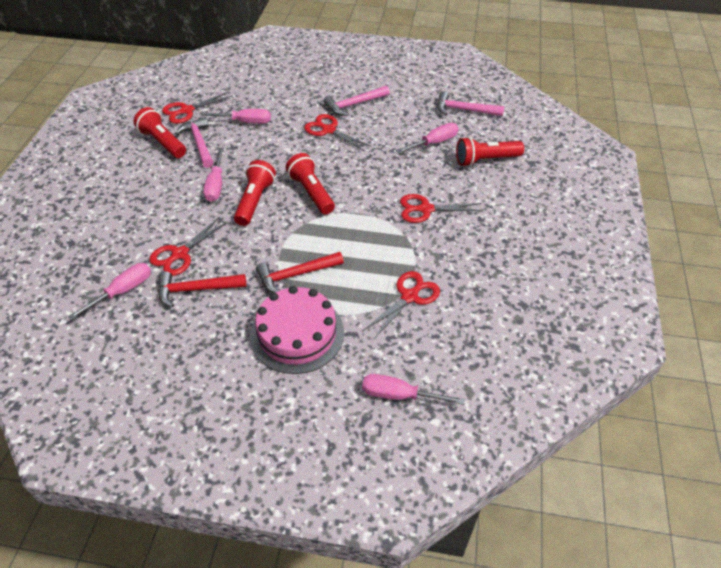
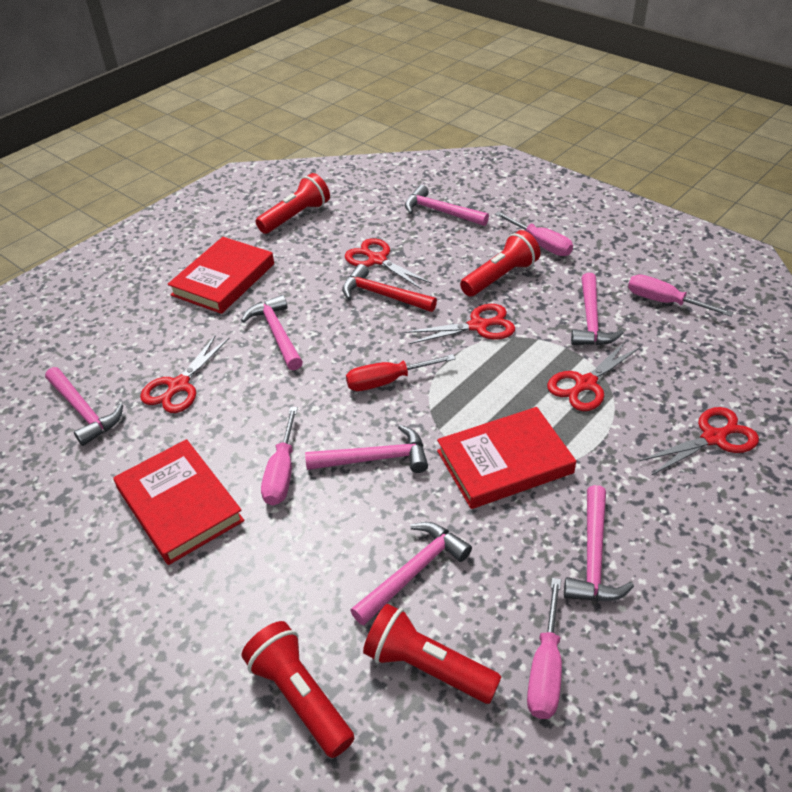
pink cake: [250,286,344,374] = 1 -> none = 0
pink hammer: [175,117,213,168] [323,85,390,116] [437,91,505,116] = 3 -> [45,367,123,446] [241,295,303,370] [305,425,428,473] [350,522,472,626] [405,185,489,226] [564,485,634,601] [571,273,624,345] = 7
pink screwdriver: [68,263,151,320] [200,109,271,124] [203,148,224,202] [362,374,465,405] [396,123,458,154] = 5 -> [261,407,298,505] [495,212,573,256] [527,578,562,719] [628,274,733,317] = 4
red book: none = 0 -> [113,439,244,565] [168,237,274,314] [437,407,576,509] = 3
red hammer: [158,271,246,307] [256,252,344,293] = 2 -> [342,264,437,312] = 1
red screwdriver: none = 0 -> [346,354,456,391] = 1

